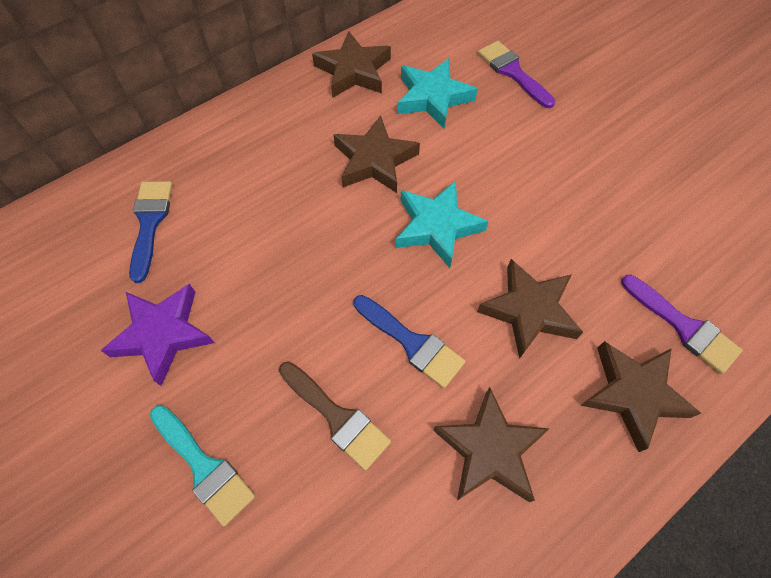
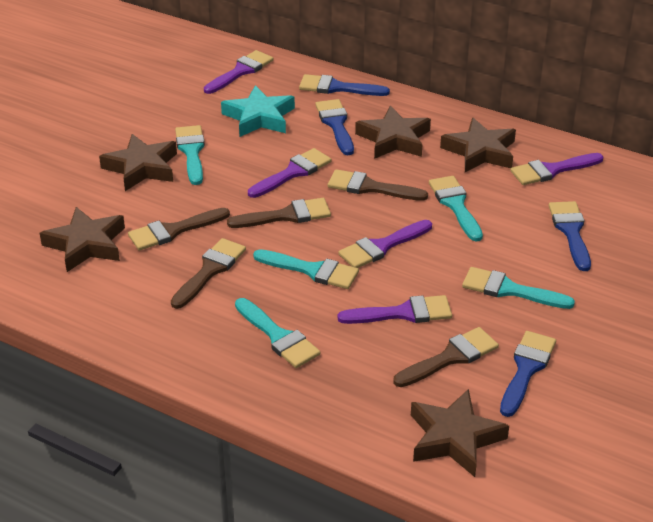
blue brush: [129,181,173,283] [353,295,466,388] = 2 -> [299,74,390,96] [315,99,354,155] [500,331,556,417] [549,201,591,271] = 4
brown brush: [279,362,391,471] = 1 -> [128,208,230,251] [171,238,246,309] [227,198,331,228] [328,169,428,201] [393,327,499,387] = 5
purple brush: [478,41,555,108] [621,275,743,374] = 2 -> [204,50,273,94] [248,148,332,198] [337,295,452,324] [338,220,432,268] [510,153,604,185] = 5
purple star: [100,284,214,386] = 1 -> none = 0
turquoise brush: [150,405,255,527] = 1 -> [175,125,205,185] [235,298,320,368] [253,249,359,289] [429,176,483,241] [462,267,575,309] = 5
turquoise star: [396,181,489,268] [397,58,478,129] = 2 -> [221,85,295,137] = 1

